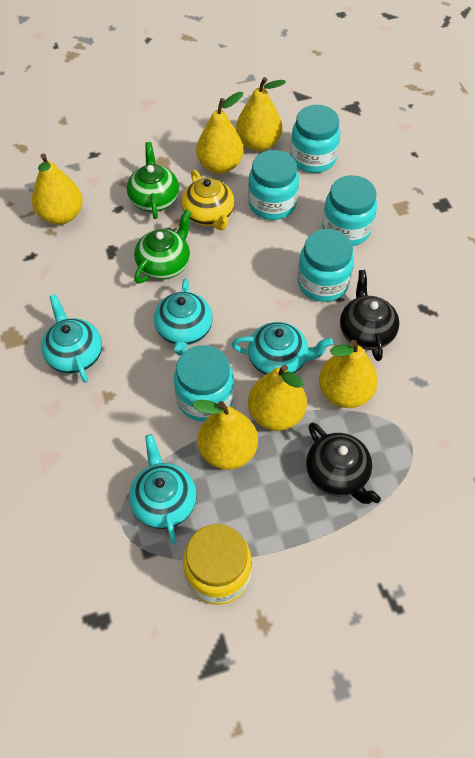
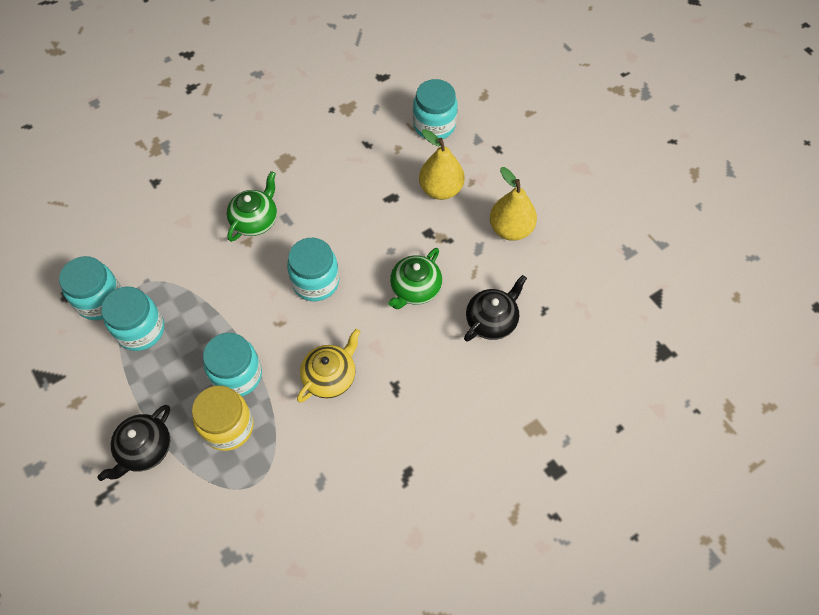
turquoise teapot: [41,294,102,383] [129,434,197,544] [154,278,213,355] [232,322,333,375] = 4 -> none = 0
yellow pear: [32,153,83,225] [192,400,258,470] [196,92,244,174] [236,77,286,151] [248,365,307,431] [319,340,378,408] = 6 -> [419,129,464,200] [490,167,537,241] = 2

